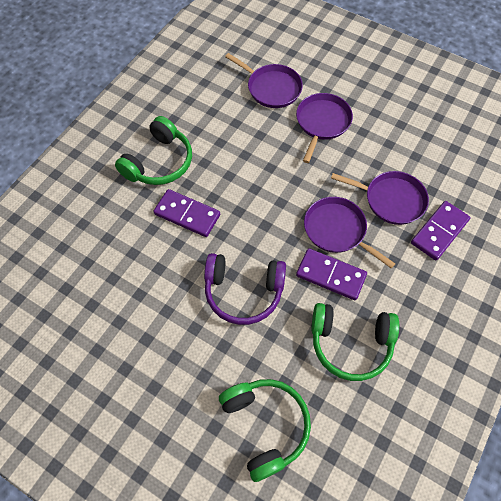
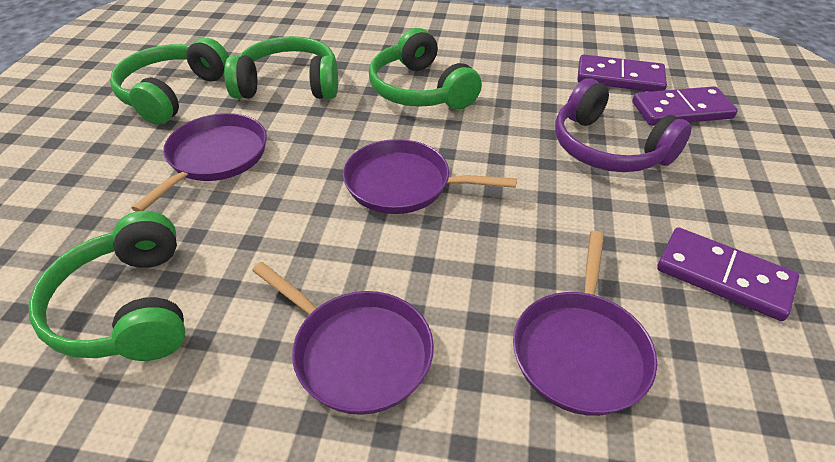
green headphones: [115,116,192,185] [219,379,311,482] [311,303,399,381] = 3 -> [29,211,185,361] [110,38,229,125] [224,36,338,99] [369,28,482,109] = 4

